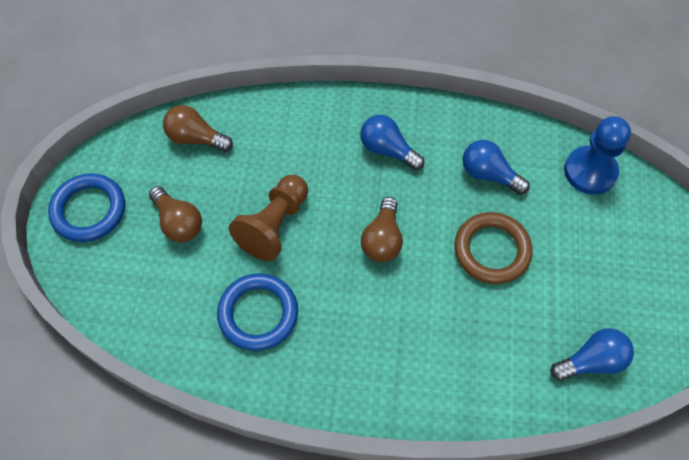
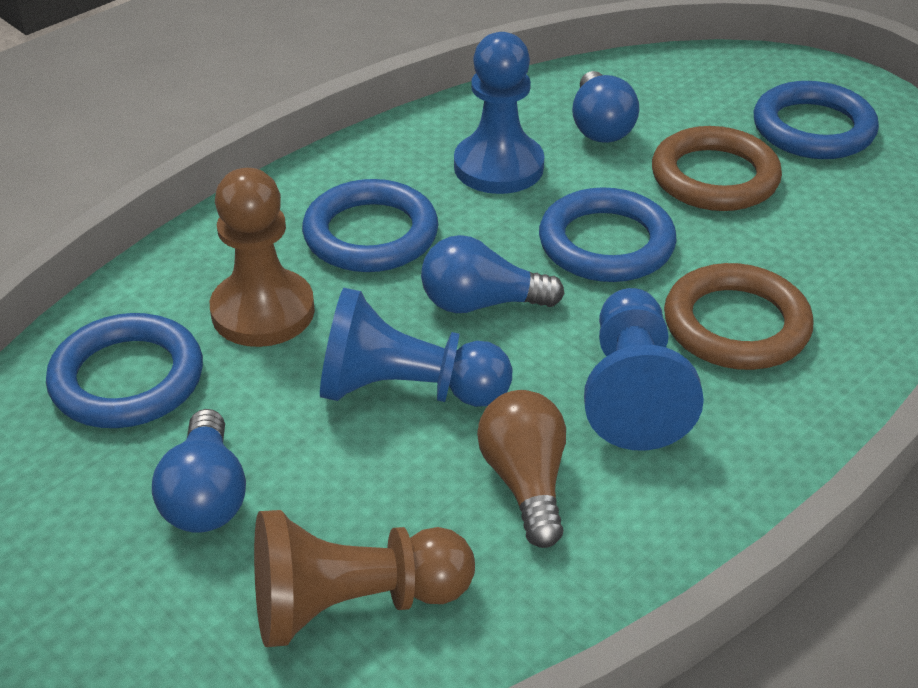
blue pawn: [564,116,631,195] = 1 -> [320,288,513,407] [454,32,544,194] [584,288,704,451] = 3
blue ring: [48,173,125,242] [217,273,298,351] = 2 -> [46,313,203,428] [302,179,438,272] [539,187,677,282] [754,81,879,159] = 4
brown light bulb: [149,186,202,242] [163,105,233,152] [361,197,403,262] = 3 -> [477,390,566,548] = 1
brown pawn: [229,175,308,261] = 1 -> [210,168,315,347] [254,510,475,647] = 2
brown ring: [454,212,533,284] = 1 -> [652,126,782,211] [664,263,814,370] = 2

